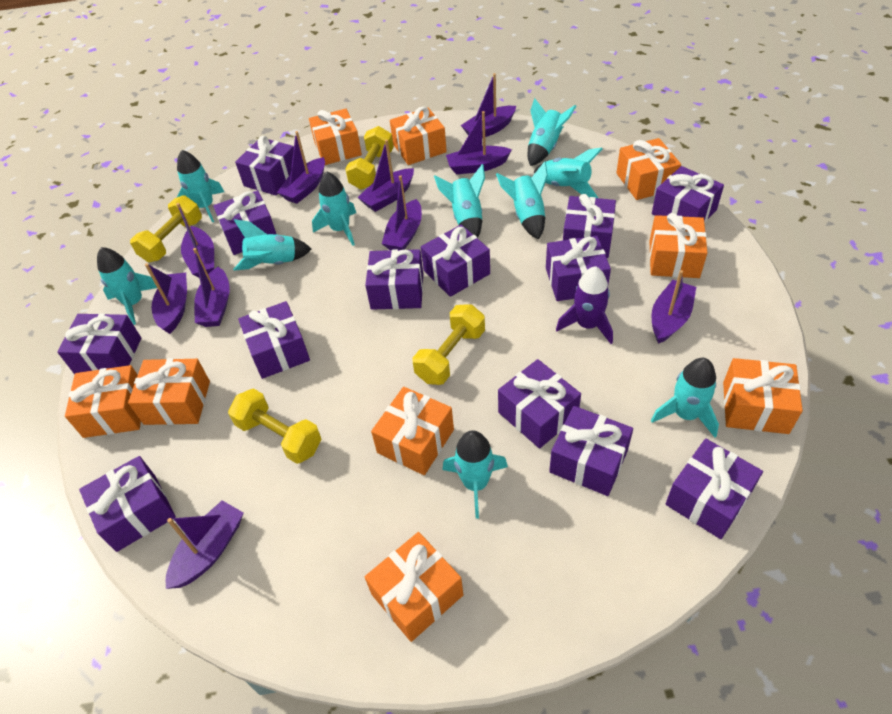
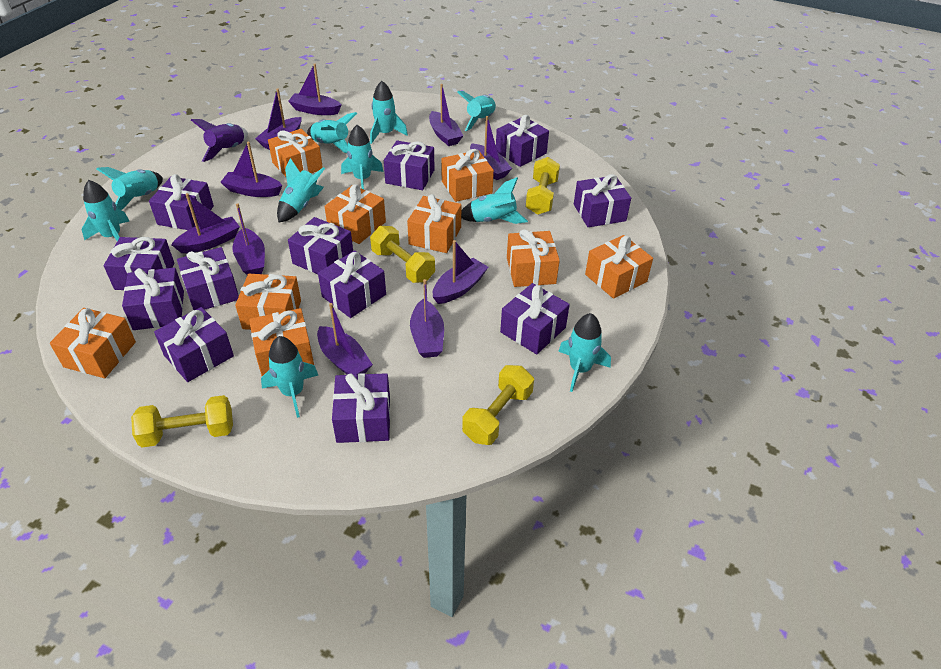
purple gift: [57,313,141,374] [79,456,176,552] [213,190,277,255] [235,136,294,196] [238,301,310,379] [365,249,423,310] [421,225,490,297] [498,359,581,449] [546,236,611,301] [549,406,633,496] [563,194,616,258] [652,166,724,223] [666,438,763,539] = 13 -> [104,237,174,290] [122,268,184,330] [149,174,214,230] [154,307,234,382] [177,247,239,310] [288,217,353,274] [318,251,386,318] [332,373,390,443] [384,141,435,190] [496,115,549,167] [500,283,570,354] [574,174,631,227] = 12

